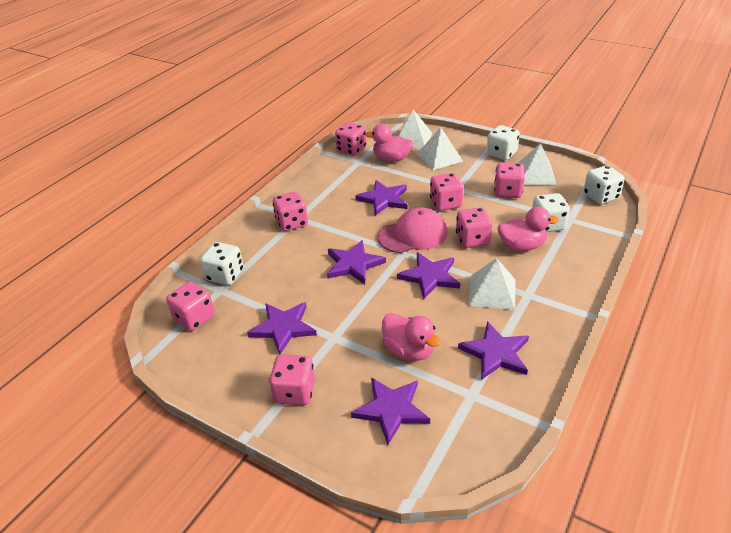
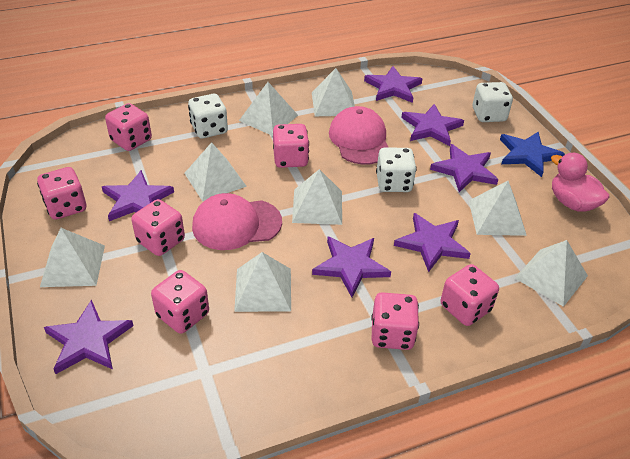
blue star: none = 0 -> [500,132,565,177] = 1
pink cap: [378,208,447,253] = 1 -> [192,193,282,250] [329,106,389,165] = 2
pink duck: [365,124,414,162] [382,313,441,361] [498,207,559,251] = 3 -> [551,153,610,212] = 1
purple star: [247,302,317,354] [327,240,386,284] [351,377,430,445] [355,180,407,215] [397,252,460,299] [458,321,529,380] = 6 -> [44,299,134,374] [102,170,174,221] [312,237,391,297] [364,66,422,103] [394,213,471,272] [401,104,464,146] [430,144,498,192] = 7
white dice: [200,242,244,285] [486,125,520,160] [532,193,570,232] [583,165,625,204] = 4 -> [188,94,228,138] [376,148,417,192] [473,82,513,122] = 3
white pyramid: [398,109,432,149] [417,127,463,170] [468,258,515,310] [518,143,557,185] = 4 -> [40,228,105,287] [184,142,247,201] [234,252,291,312] [239,82,298,136] [292,169,342,225] [312,68,355,116] [469,181,527,236] [515,240,588,307] = 8

